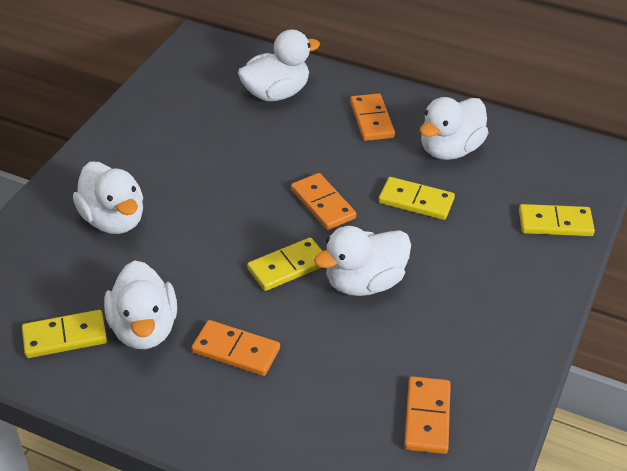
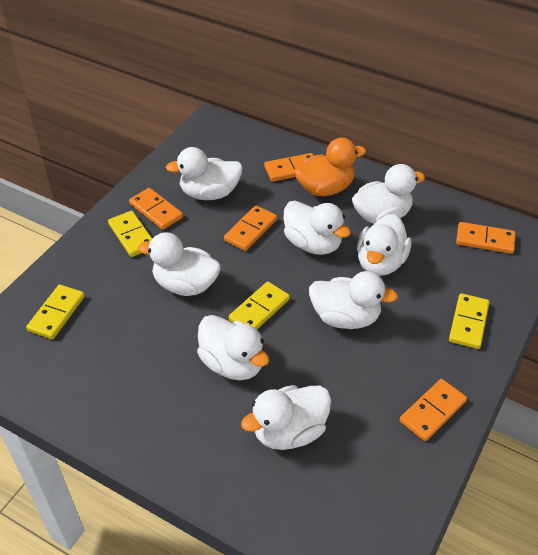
orange domino: [192,320,280,376] [291,173,356,230] [350,93,395,141] [404,376,451,454] = 4 -> [129,188,183,230] [224,205,277,251] [264,153,314,182] [400,379,467,441] [456,222,516,254] = 5
orange duck: none = 0 -> [294,138,366,196] = 1
white duck: [73,162,143,234] [104,260,177,349] [238,29,320,101] [314,226,411,296] [420,97,488,160] = 5 -> [138,232,221,296] [166,147,243,200] [197,315,269,380] [241,385,331,450] [283,201,351,255] [309,271,398,329] [352,164,425,224] [357,214,411,276] = 8

